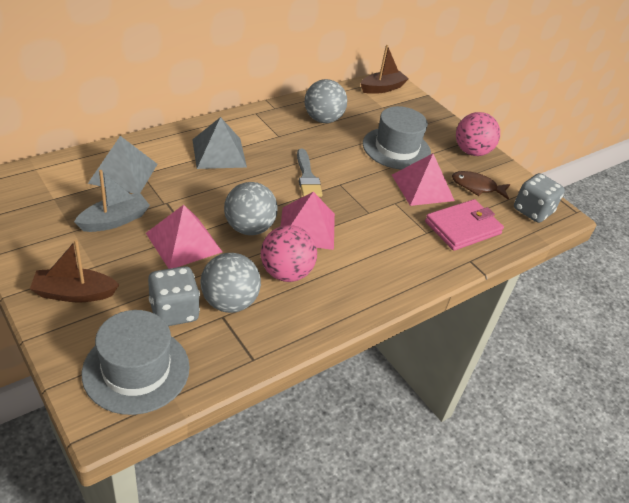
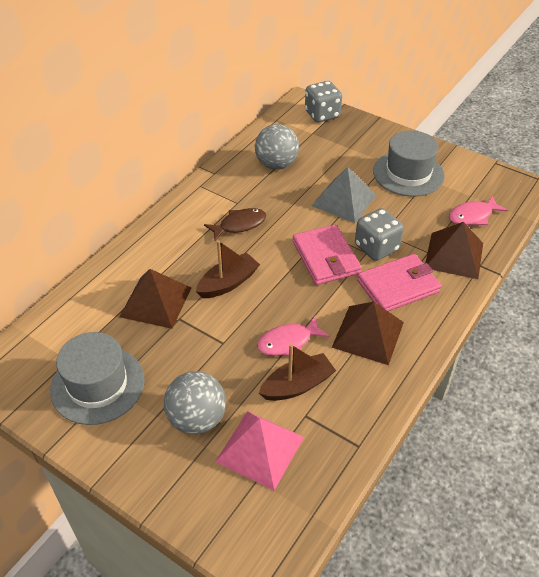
brown pyramid: none = 0 -> [119,269,191,329] [332,302,404,365] [425,222,483,279] = 3
grey ball: [201,253,261,313] [224,182,278,235] [304,79,347,123] = 3 -> [164,371,226,434] [255,124,299,170] = 2
grey boat: [74,170,150,232] = 1 -> none = 0
grey brush: [297,149,323,197] = 1 -> none = 0
grey pyramid: [88,136,157,194] [192,117,247,169] = 2 -> [312,167,377,223] = 1
pink ball: [261,225,317,282] [456,112,500,156] = 2 -> none = 0
pink fish: none = 0 -> [257,315,330,356] [449,195,508,225] = 2
pink pyramid: [146,205,222,269] [281,192,335,250] [392,153,455,206] = 3 -> [215,411,304,491] = 1
pink wallet: [425,199,504,251] = 1 -> [293,225,362,285] [357,254,441,311] = 2

